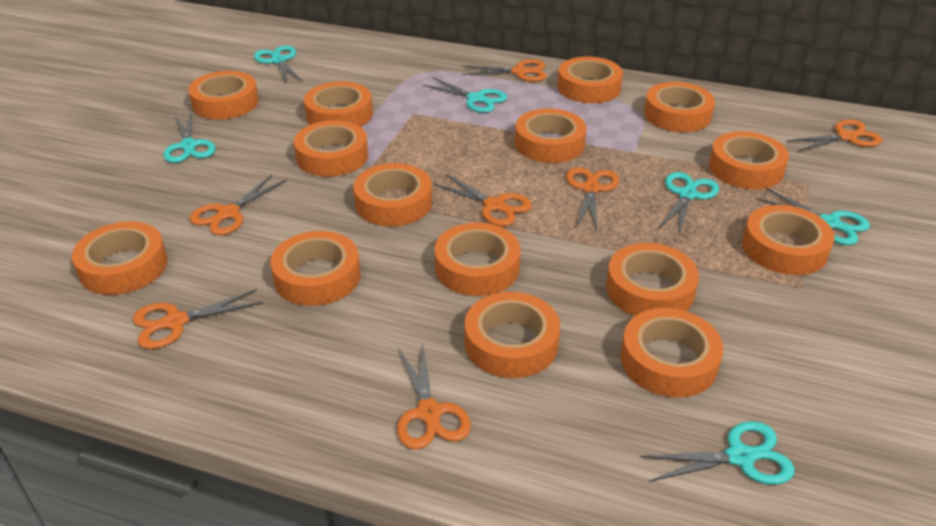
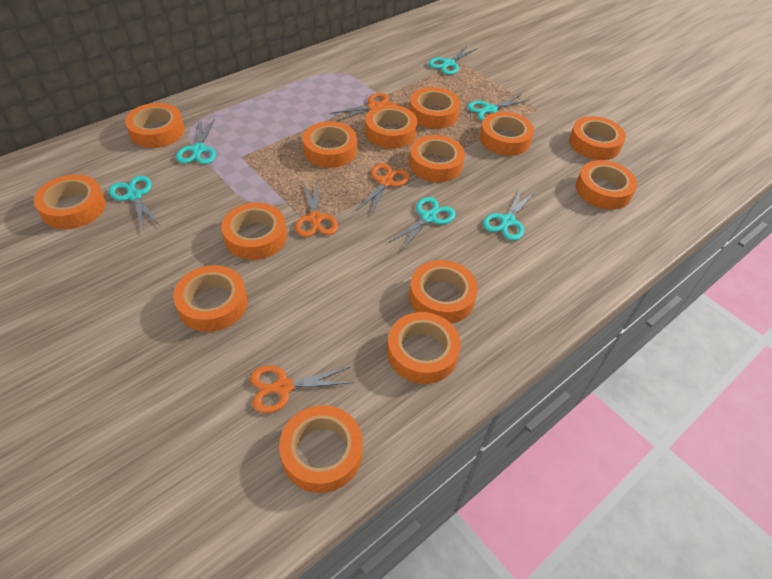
orange scissors: [133,289,263,349] [189,175,286,235] [397,342,471,450] [433,173,532,226] [463,59,547,82] [566,167,619,230] [786,120,882,152] = 7 -> [250,366,355,413] [295,180,338,237] [330,93,396,122] [357,163,410,215] = 4
orange tape: [72,222,168,295] [188,71,259,120] [270,231,361,306] [294,120,368,177] [304,81,373,127] [353,163,432,226] [434,222,521,296] [464,292,560,378] [515,108,586,163] [557,57,623,103] [606,243,699,316] [621,308,723,398] [644,82,715,132] [709,131,789,190] [742,205,835,275] = 15 -> [34,174,106,229] [125,103,184,148] [173,265,248,332] [221,203,287,260] [279,405,363,493] [303,121,357,168] [365,105,417,149] [387,312,461,384] [409,87,460,129] [409,135,465,182] [409,260,478,324] [480,112,534,156] [569,116,626,160] [576,160,637,210] = 14

